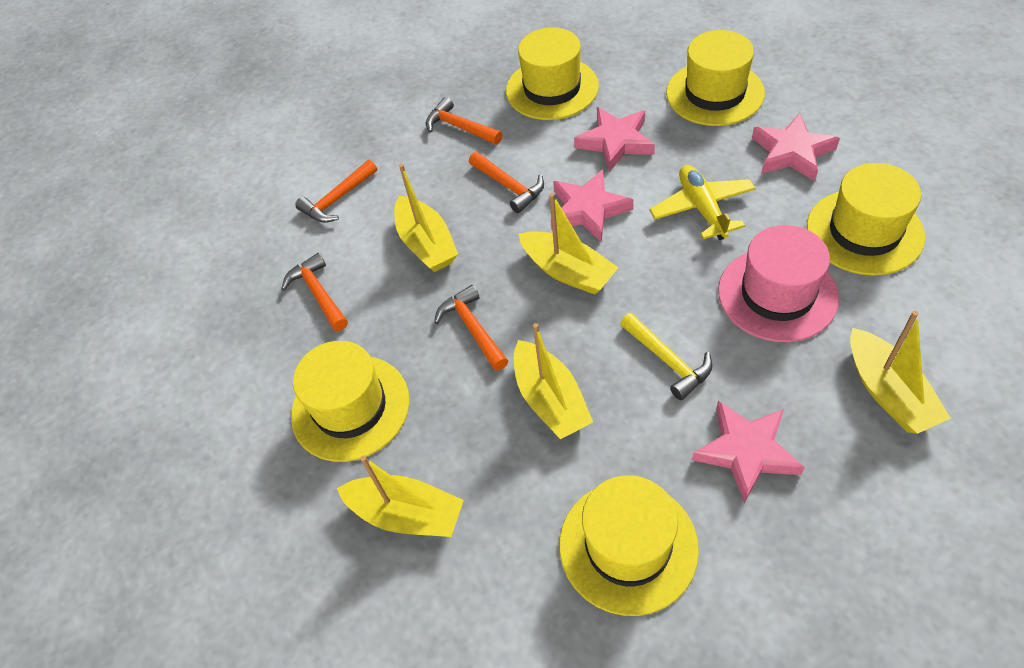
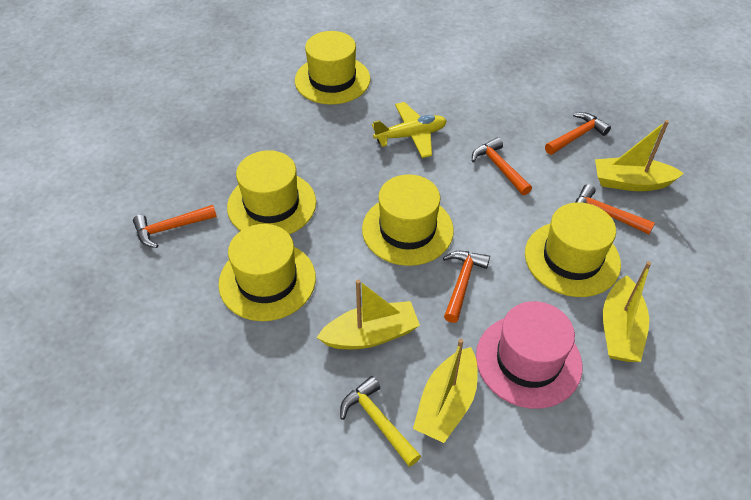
pink star: [550,169,634,242] [574,107,655,172] [692,401,805,503] [752,113,840,181] = 4 -> none = 0
yellow boat: [337,455,464,537] [394,164,458,272] [514,323,593,439] [519,193,619,294] [850,311,951,434] = 5 -> [316,280,420,349] [413,339,478,443] [595,120,684,191] [603,261,651,362] = 4

